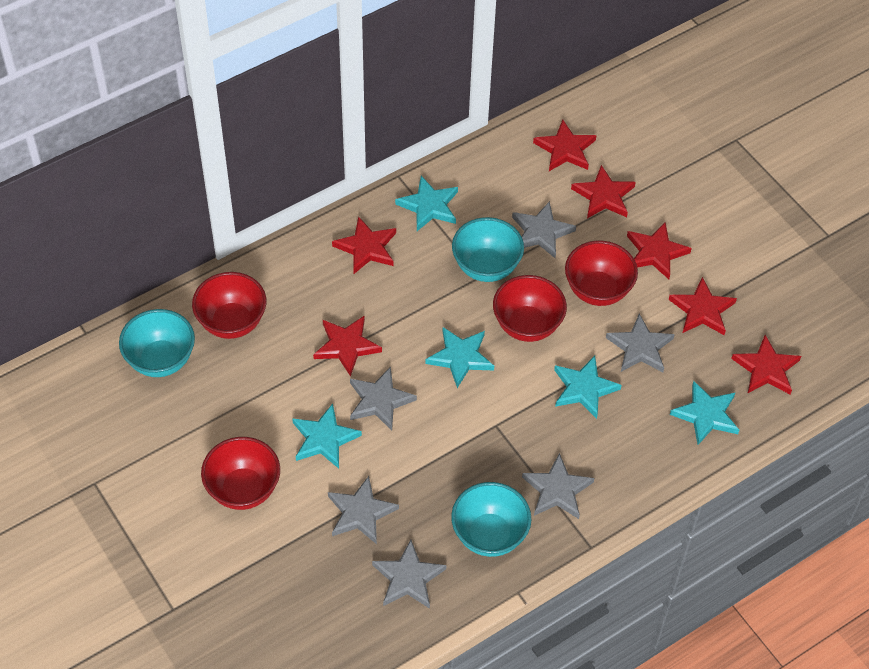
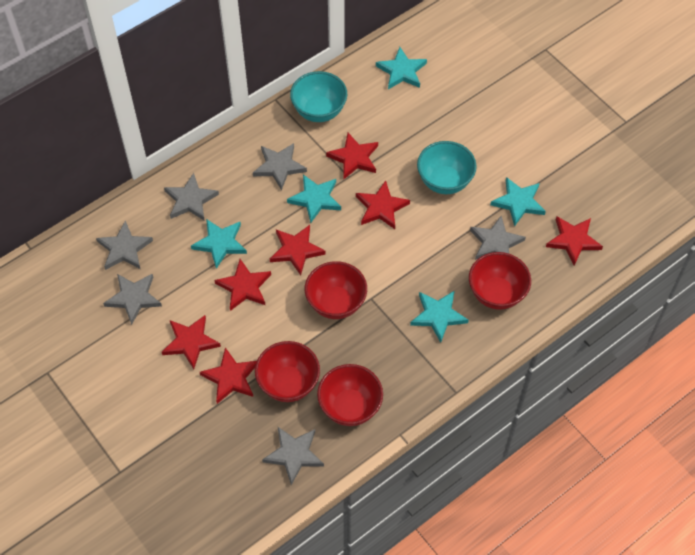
turquoise bowl: [119,309,195,377] [451,482,531,557] [452,217,524,282] = 3 -> [290,71,347,122] [417,141,477,194] = 2

